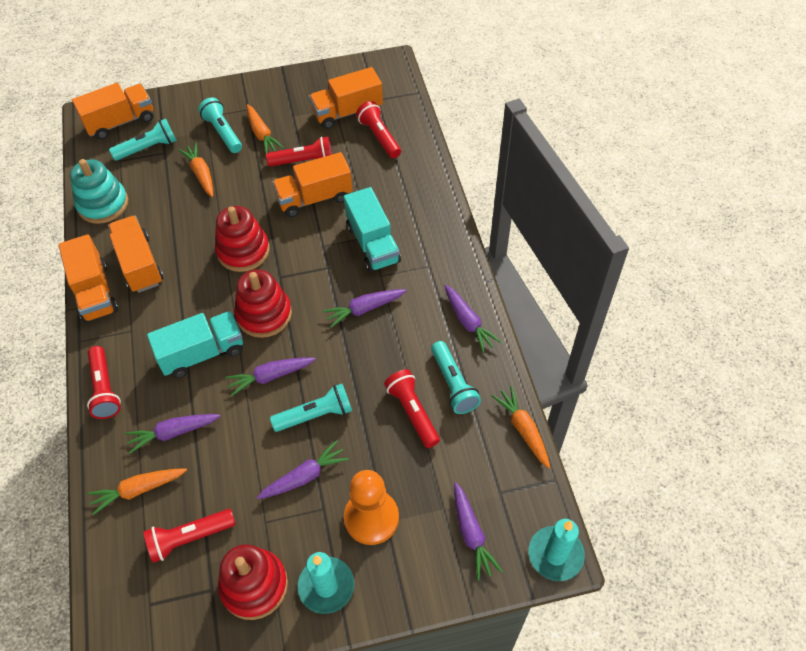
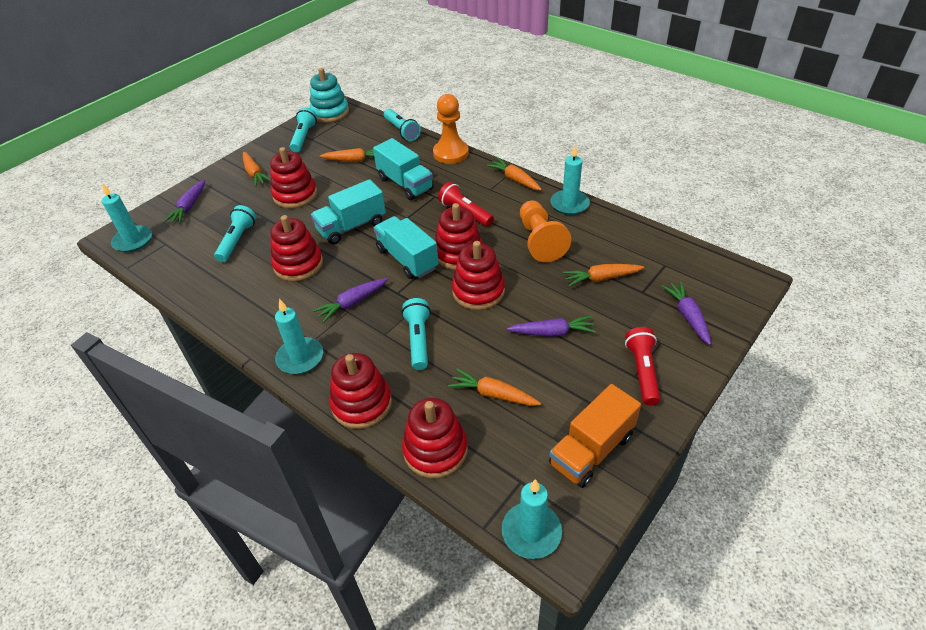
orange carrot: [88,469,187,515] [178,143,213,197] [247,104,284,154] [491,386,550,469] = 4 -> [243,152,271,187] [320,148,374,162] [448,369,541,406] [486,158,542,190] [563,264,644,286] = 5
orange pawn: [344,470,399,545] = 1 -> [433,94,469,164] [520,200,571,262] = 2
orange truck: [58,234,118,323] [72,83,153,140] [108,216,163,293] [272,152,353,217] [309,67,383,129] = 5 -> [549,384,641,488] = 1
purple carrot: [125,414,220,454] [225,357,316,396] [257,440,349,499] [323,289,407,328] [445,285,502,353] [454,482,503,581] = 6 -> [164,180,205,223] [312,278,388,323] [507,316,596,337] [662,281,711,345] = 4
red flashlight: [87,346,121,419] [144,509,236,563] [266,137,332,167] [356,101,401,158] [384,369,440,448] = 5 -> [438,182,494,227] [625,327,660,406] = 2
red stacking toy: [215,206,270,272] [218,545,288,620] [234,269,292,338] = 3 -> [270,147,317,208] [270,215,323,281] [329,353,392,429] [402,398,467,478] [435,203,483,270] [452,241,505,310] = 6
turquoise candle: [298,552,354,614] [528,519,585,581] = 2 -> [102,183,152,252] [275,299,323,374] [502,479,562,559] [551,145,590,215] = 4
turquoise truck: [147,311,243,378] [344,187,401,272] = 2 -> [311,179,386,244] [373,138,434,200] [374,216,439,279] = 3

